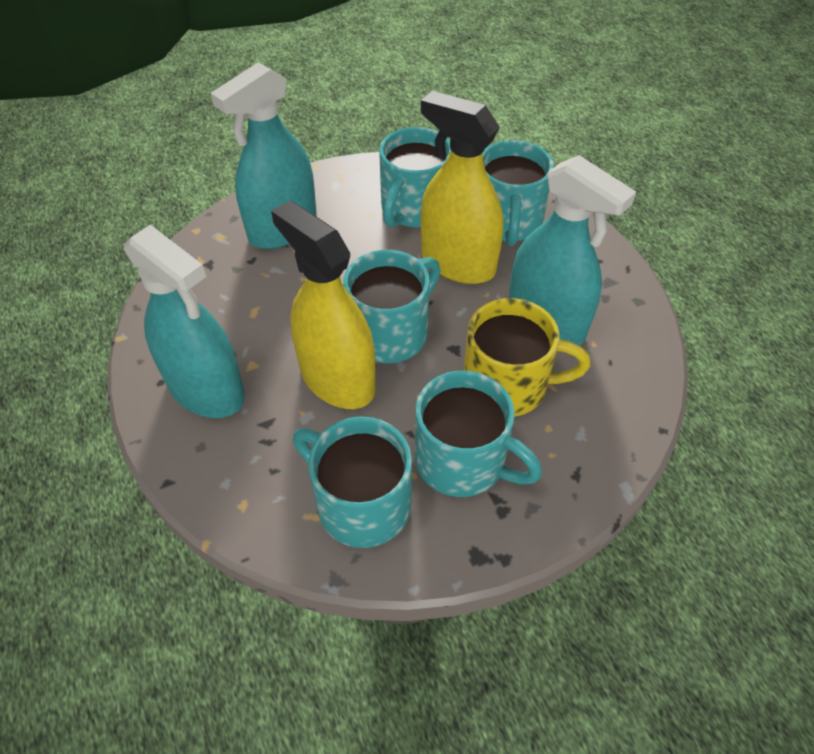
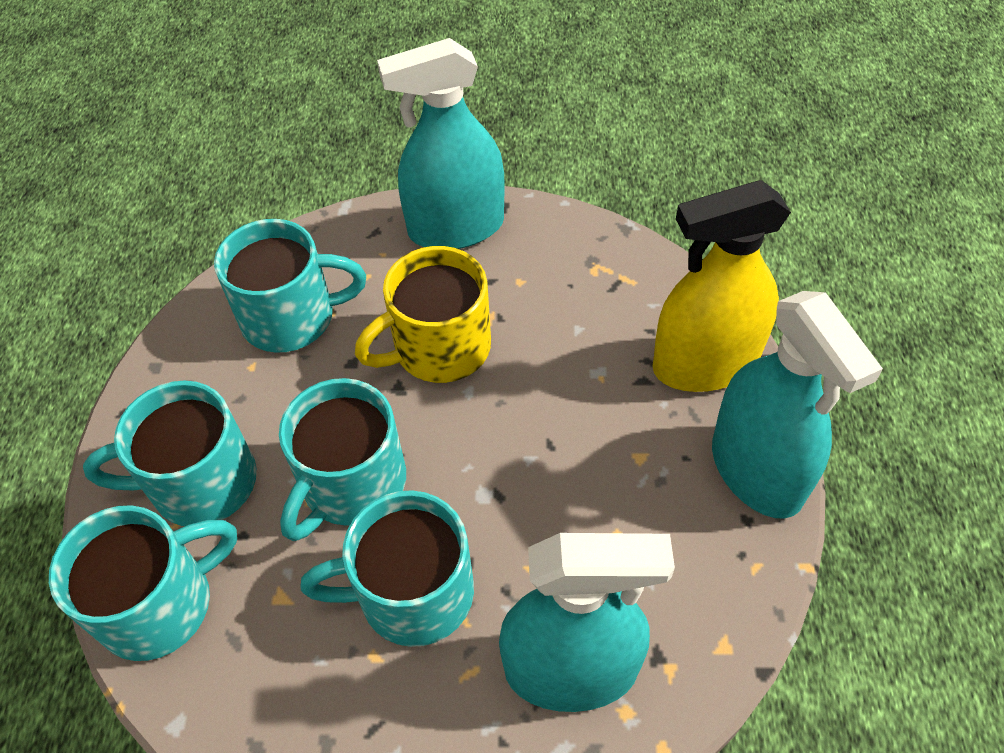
yellow spray bottle: [271,200,376,409] [421,91,503,284] = 2 -> [653,180,791,392] = 1

